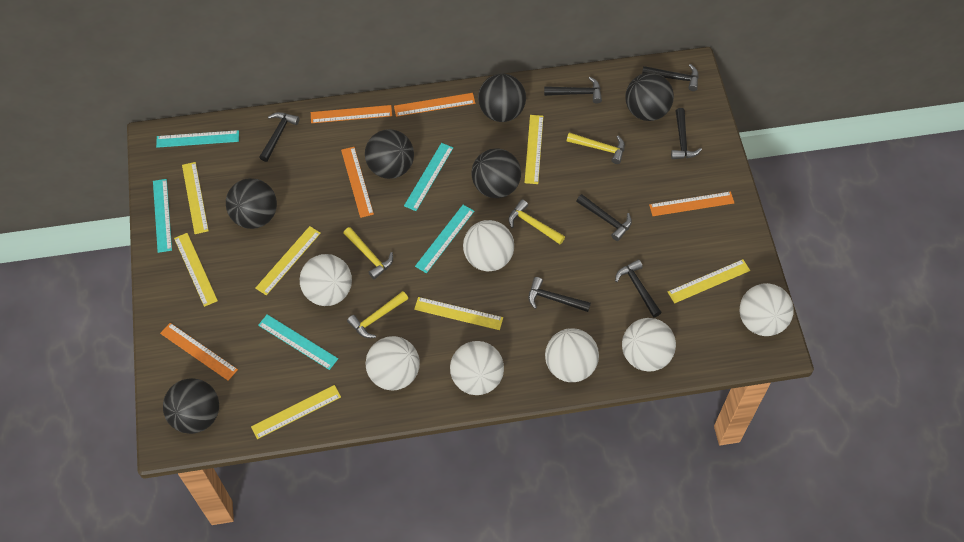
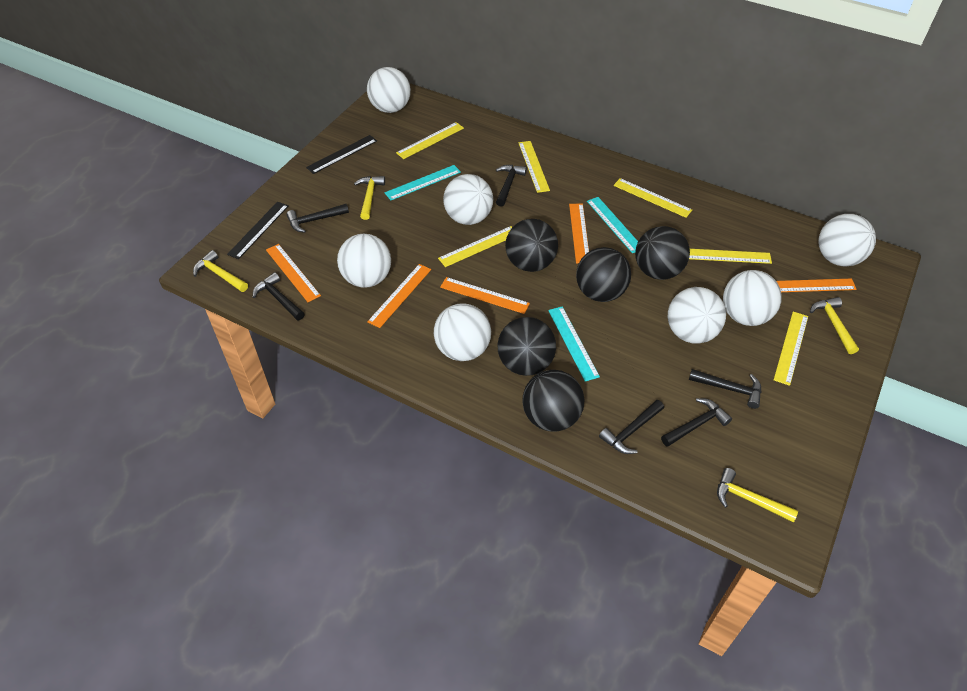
black ball: [163,378,219,434] [226,178,277,229] [365,129,414,179] [471,148,521,198] [478,74,526,122] [625,73,674,121] = 6 -> [497,317,556,376] [505,219,558,272] [522,370,585,432] [576,247,631,302] [635,226,690,280] = 5
black hammer: [259,112,300,162] [528,277,591,312] [544,77,602,103] [576,194,632,241] [615,259,662,318] [642,64,699,91] [671,108,702,159] = 7 -> [253,272,305,321] [286,204,349,233] [496,165,527,207] [599,400,664,454] [661,398,732,447] [689,369,761,409] = 6
black ruler: none = 0 -> [227,202,289,259] [306,135,377,174] = 2
turquoise ruler: [153,179,172,253] [156,130,239,148] [258,314,338,370] [404,143,453,211] [415,205,474,273] = 5 -> [385,165,461,200] [548,306,600,381] [587,197,638,253] = 3
yellow ruler: [174,233,218,307] [182,162,209,234] [251,385,341,439] [255,226,321,296] [414,297,503,330] [524,115,543,184] [668,259,750,303] = 7 -> [396,122,464,159] [438,226,512,267] [518,141,550,193] [613,178,692,218] [689,249,772,264] [774,312,808,386] = 6

